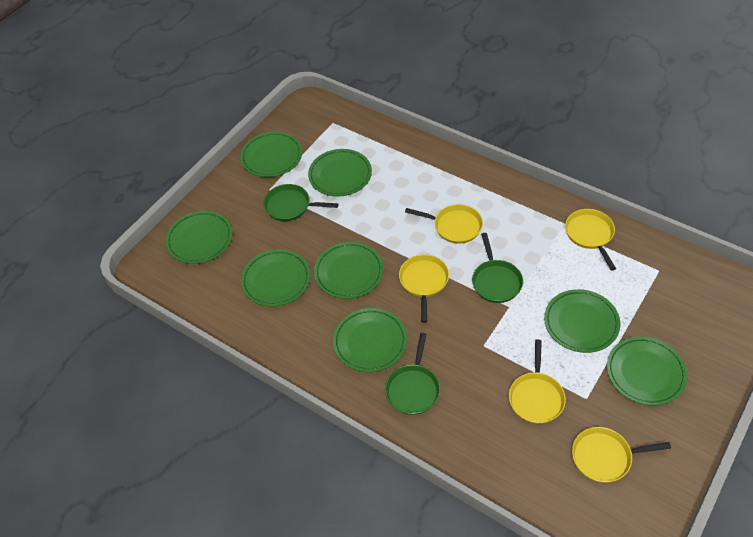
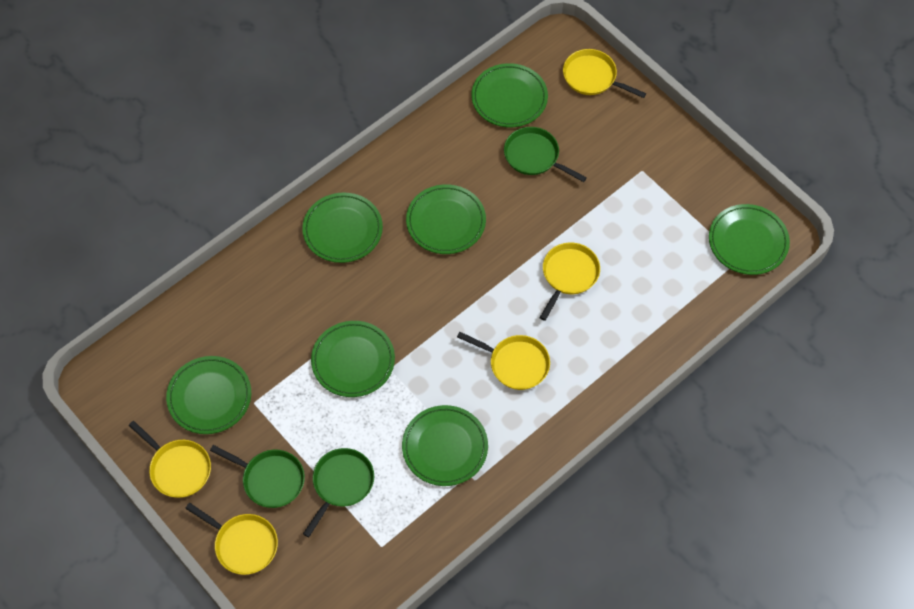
green plate: [166,211,233,264] [240,132,302,177] [241,249,311,307] [308,149,372,197] [314,242,384,299] [333,308,407,372] [544,289,620,353] [607,336,688,406] = 8 -> [166,356,251,434] [302,193,383,263] [311,321,395,397] [402,405,488,486] [406,184,486,254] [471,63,548,127] [709,204,790,275] = 7

